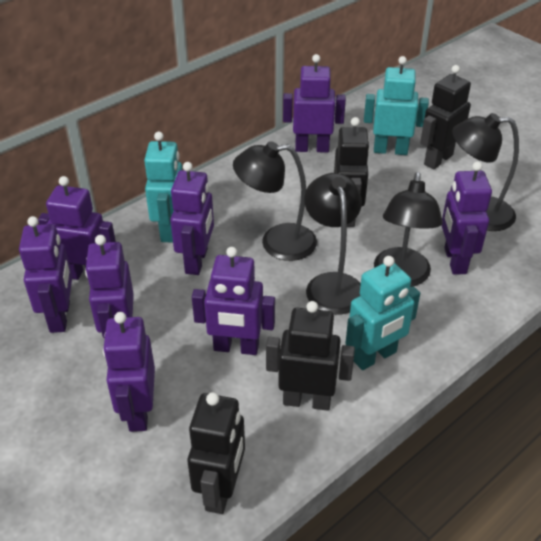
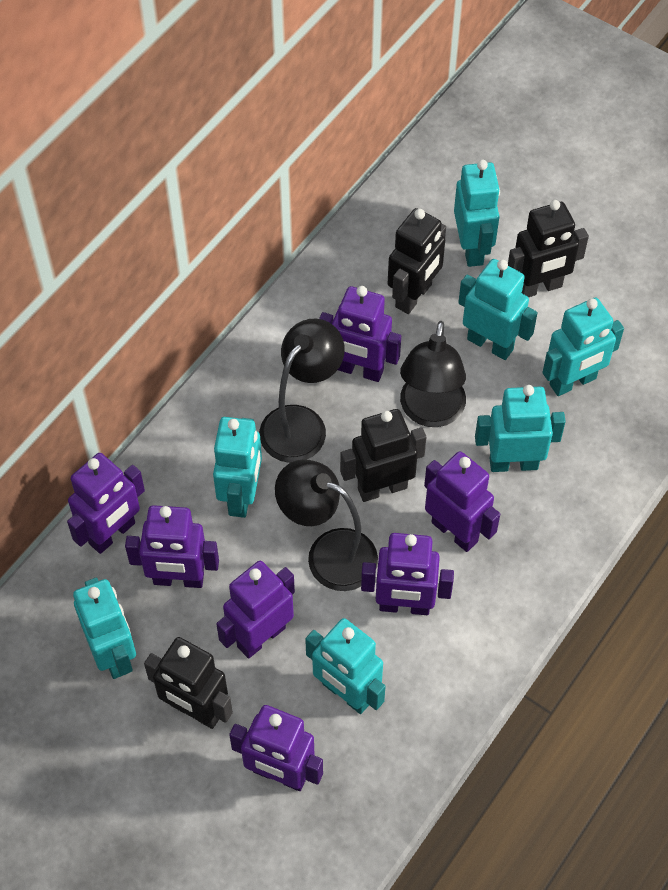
black lamp: [233,141,317,261] [304,173,362,315] [374,172,443,287] [452,113,519,231] = 4 -> [259,319,345,463] [275,459,378,591] [400,321,466,427] = 3
purple robot: [19,216,73,333] [38,176,116,280] [85,235,134,338] [103,312,155,432] [170,162,214,275] [192,247,275,355] [283,54,346,153] [441,161,492,275] = 8 -> [67,453,145,554] [125,505,219,588] [216,561,295,659] [229,705,323,791] [319,286,401,382] [361,533,454,615] [424,451,500,552] = 7
turquoise robot: [144,132,182,243] [345,256,420,370] [364,56,429,155] = 3 -> [73,578,136,679] [213,417,262,518] [305,618,385,714] [454,160,500,267] [458,259,537,360] [475,385,566,472] [542,298,624,396] = 7

